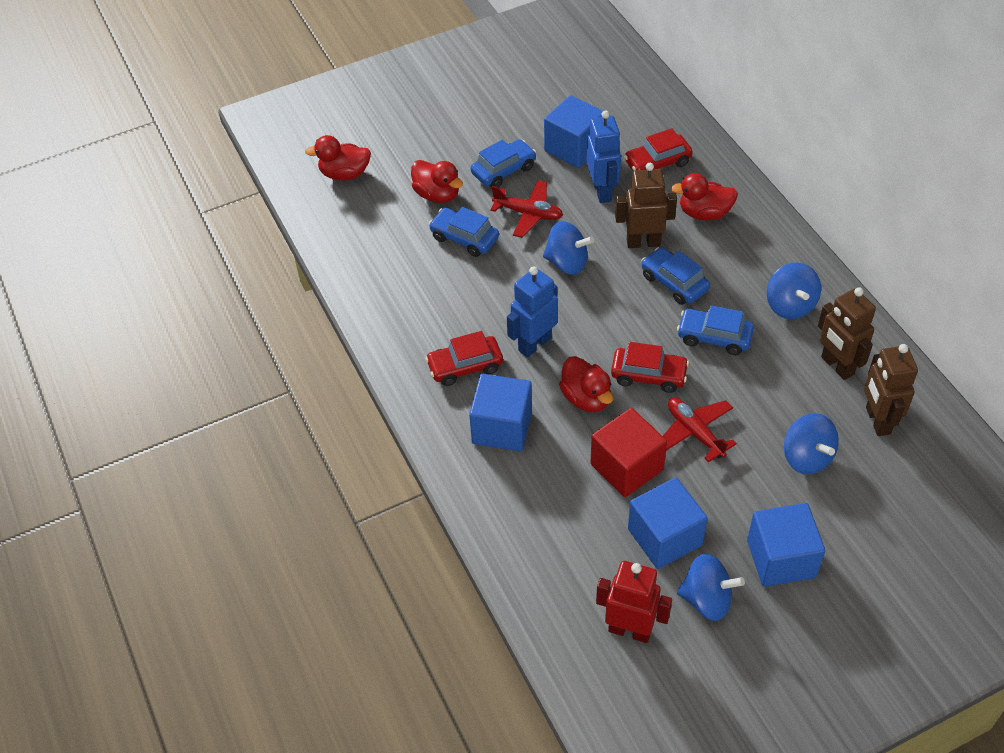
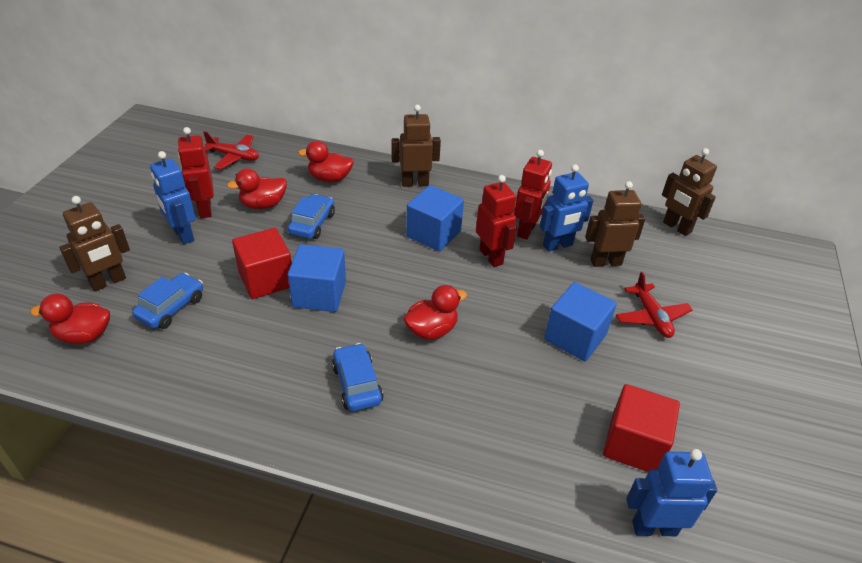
blue car: [429,207,499,257] [471,139,537,187] [641,247,710,305] [677,305,754,355] = 4 -> [132,273,203,329] [288,194,335,239] [332,343,383,411] = 3
blue cube: [469,374,532,451] [544,95,603,168] [628,477,708,569] [747,503,825,587] = 4 -> [288,244,346,312] [406,185,464,251] [544,282,617,361] = 3
blue robot: [507,266,558,357] [587,111,621,203] = 2 -> [150,151,196,245] [540,164,594,252] [626,449,717,536] = 3
blue spinning top: [543,221,594,275] [677,554,745,621] [767,263,821,319] [784,413,839,474] = 4 -> none = 0
brown robot: [615,163,677,248] [818,287,876,380] [864,344,918,436] = 3 -> [59,196,130,292] [392,105,441,187] [585,181,645,267] [662,148,717,236] = 4
red car: [425,331,503,386] [611,342,689,393] [624,128,693,171] = 3 -> none = 0
red cube: [590,408,667,497] = 1 -> [232,228,292,299] [603,384,680,472] = 2
red robot: [596,561,672,643] = 1 -> [178,127,214,218] [476,175,517,267] [514,150,552,240] = 3

